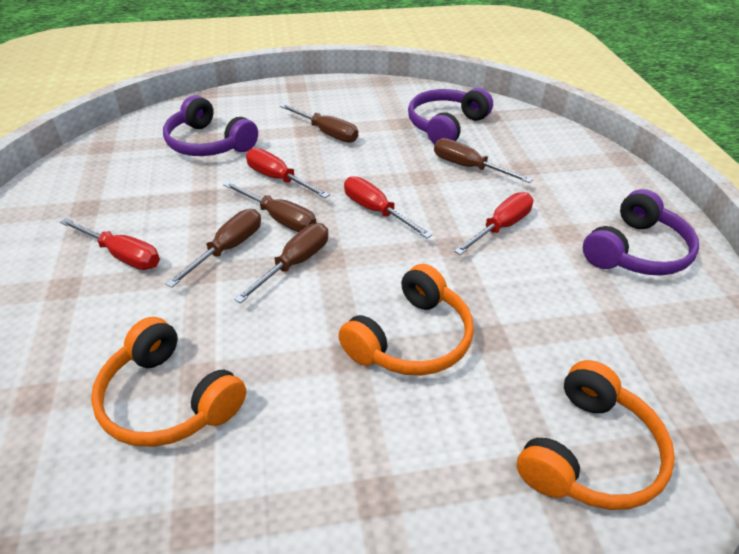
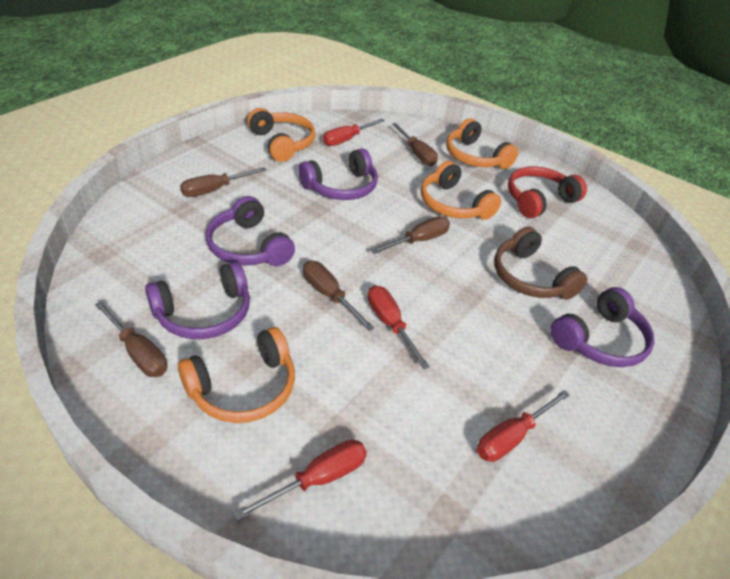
brown headphones: none = 0 -> [494,227,587,300] = 1
orange headphones: [91,317,246,447] [338,264,474,376] [517,360,675,510] = 3 -> [178,327,295,423] [247,108,315,162] [421,161,501,220] [446,119,518,169] = 4
purple headphones: [163,95,258,156] [408,88,493,144] [583,189,699,276] = 3 -> [145,262,250,339] [206,196,295,266] [298,148,378,200] [551,287,655,367] = 4
red headphones: none = 0 -> [508,166,587,218] = 1

